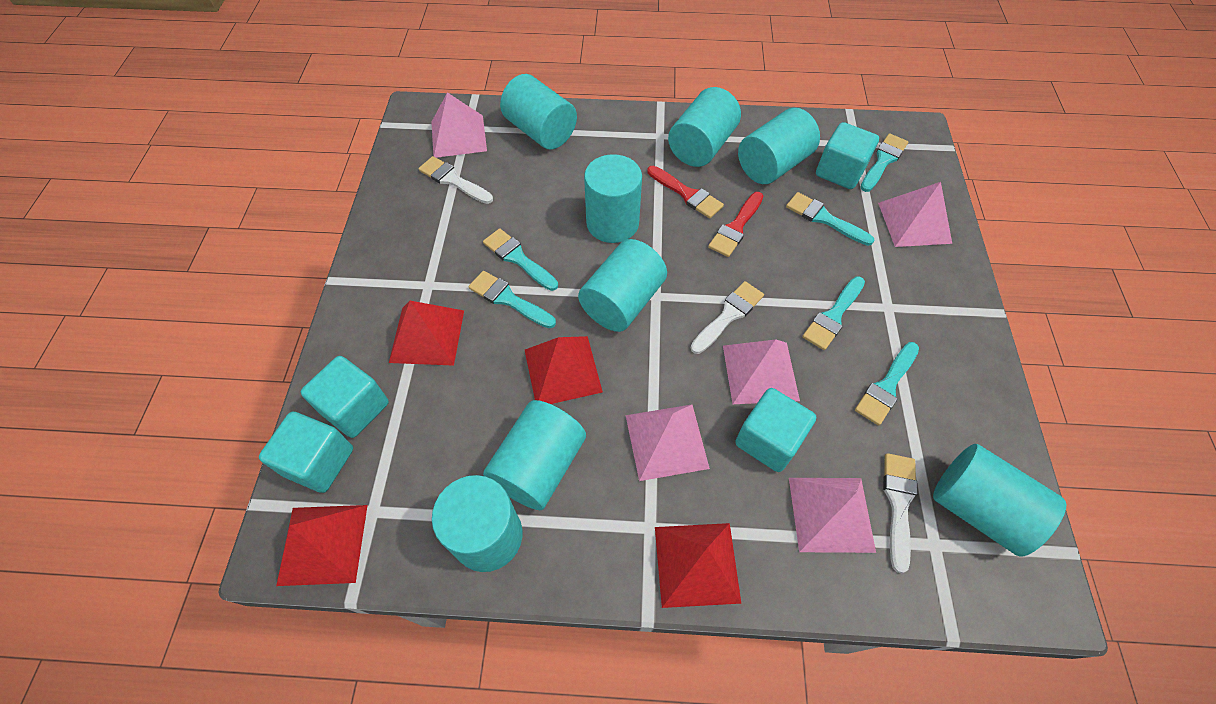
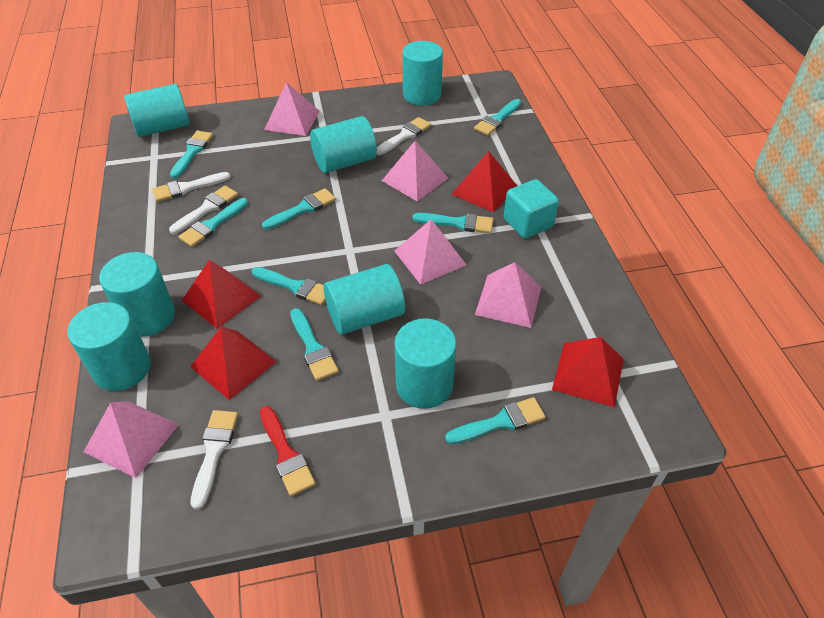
red brush: [647,166,724,219] [708,192,763,257] = 2 -> [260,406,316,496] = 1
turquoise brush: [469,271,556,328] [483,228,558,291] [786,192,874,246] [802,276,865,350] [855,342,919,426] [860,133,908,192] = 6 -> [170,130,213,178] [178,198,248,247] [251,267,326,305] [262,188,336,230] [290,308,339,381] [412,213,493,233] [445,397,545,444] [474,99,521,135] = 8
turquoise cube: [259,411,353,493] [301,356,389,438] [735,388,816,472] [816,122,879,189] = 4 -> [504,179,559,239] = 1
turquoise cylinder: [432,475,522,572] [483,400,586,510] [500,74,577,150] [578,239,667,332] [584,154,642,243] [668,87,741,167] [738,108,820,184] [933,444,1066,557] = 8 -> [67,302,151,391] [99,252,175,337] [124,84,190,137] [310,116,377,173] [323,264,405,335] [395,318,456,409] [402,41,443,106] = 7
white brush: [418,156,493,204] [691,281,764,354] [883,453,918,573] = 3 -> [152,172,231,202] [169,185,238,234] [190,410,238,510] [376,117,431,155] = 4

